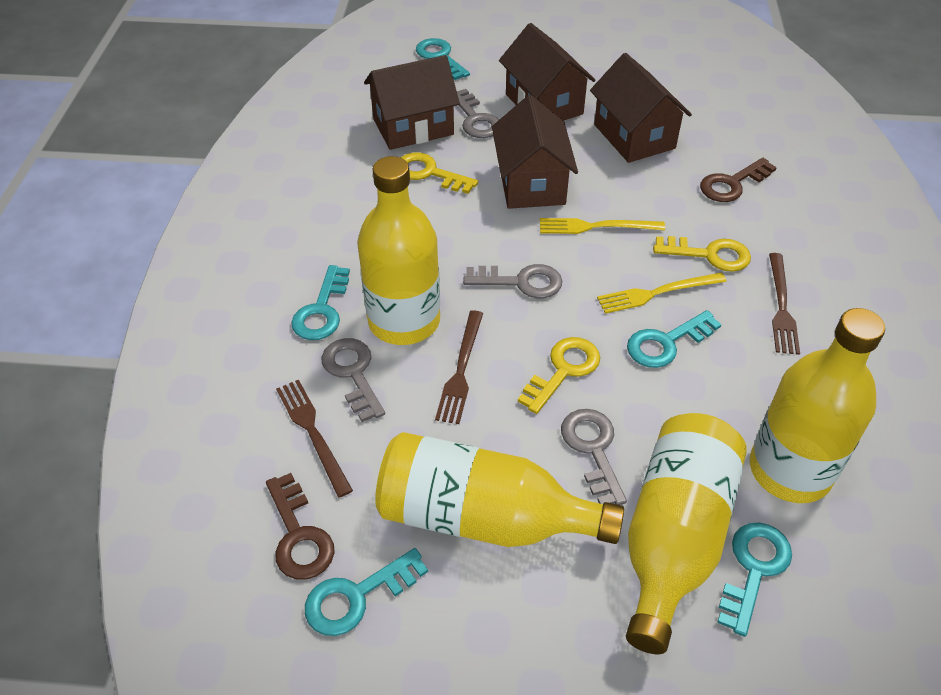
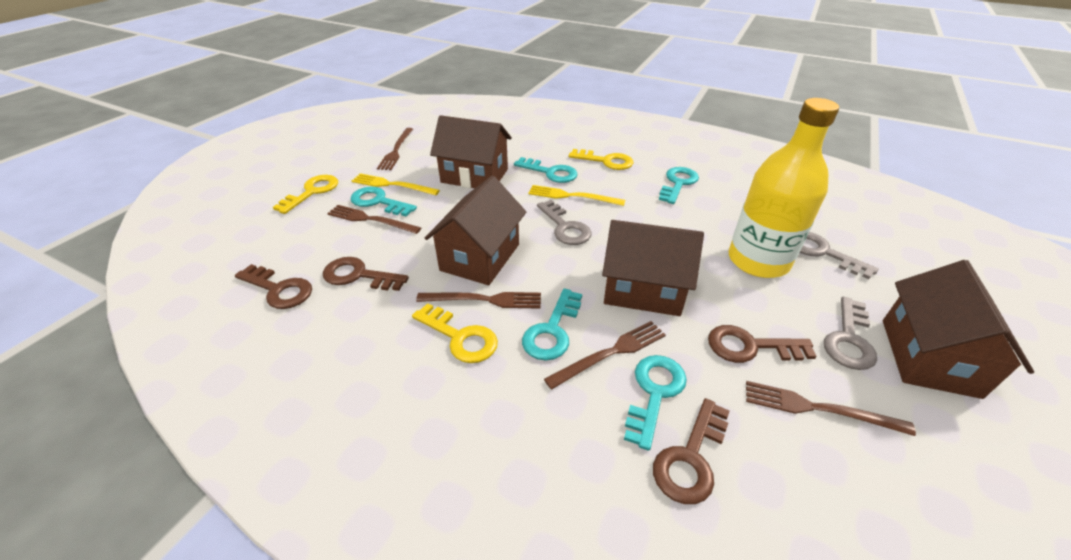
brown fork: [276,380,353,498] [435,310,483,424] [769,253,800,355] = 3 -> [327,205,421,234] [377,128,413,170] [416,292,541,309] [544,321,666,390] [746,381,916,436] = 5
brown key: [266,473,335,580] [700,158,777,202] = 2 -> [235,264,312,309] [323,257,409,291] [653,398,730,504] [708,325,816,363] = 4
grey key: [321,338,385,422] [457,89,499,138] [463,264,562,298] [561,409,627,505] = 4 -> [537,200,592,245] [800,232,879,279] [824,297,877,370] = 3
yellow bottle: [357,156,440,345] [375,432,624,547] [626,413,747,654] [750,308,885,503] = 4 -> [728,98,839,278] = 1

